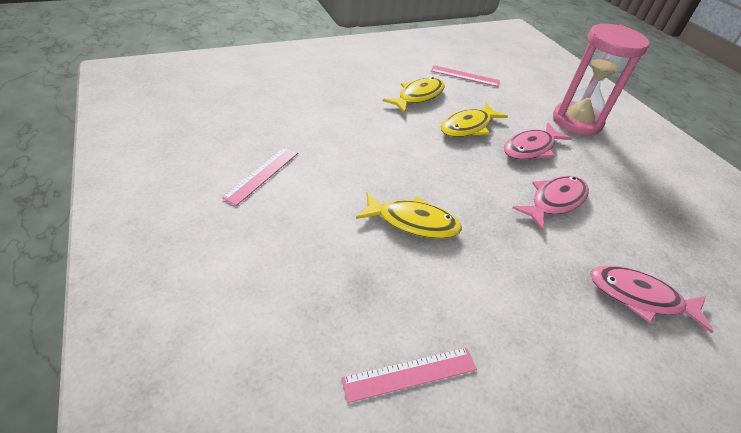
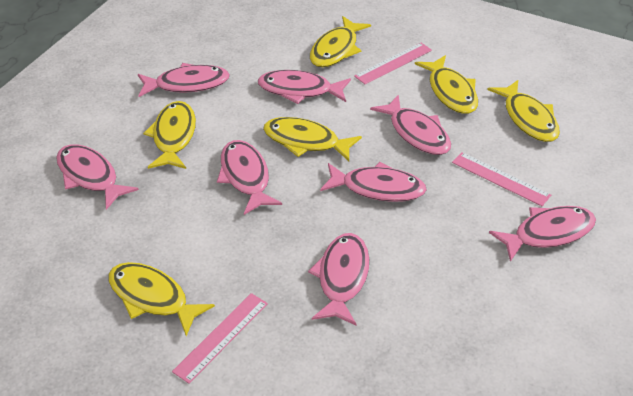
pink fish: [504,123,572,160] [512,176,589,231] [591,265,714,333] = 3 -> [56,144,139,210] [138,63,230,97] [217,140,282,215] [258,70,351,104] [308,233,369,326] [320,162,427,202] [370,95,451,155] [489,206,596,262] = 8
pink hourglass: [553,24,650,136] = 1 -> none = 0
yellow fish: [356,192,462,239] [383,77,445,114] [441,103,508,137] = 3 -> [108,262,215,336] [143,101,196,169] [263,117,362,161] [310,16,371,67] [415,55,478,114] [487,80,560,142] = 6

